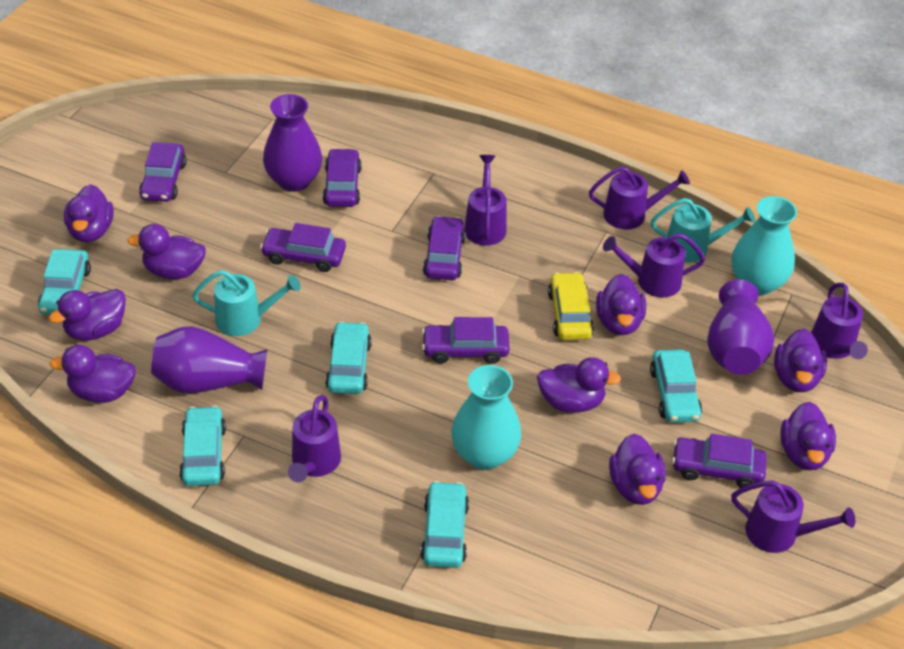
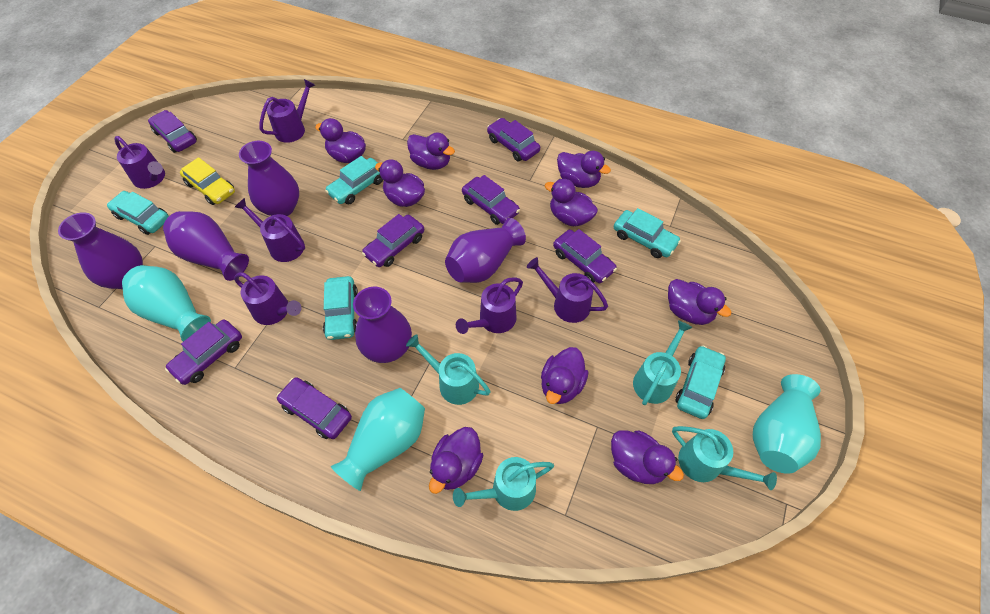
purple car: [139,142,186,202] [260,223,346,272] [323,148,362,207] [422,317,509,364] [423,216,466,280] [672,434,766,488] = 6 -> [148,110,197,153] [165,319,242,385] [276,377,352,439] [362,214,424,267] [462,175,520,225] [487,118,540,161] [553,229,617,283] = 7
purple vase: [151,326,267,393] [263,94,322,192] [707,279,774,375] = 3 -> [58,212,143,289] [163,211,249,281] [239,141,299,216] [353,287,412,363] [445,218,526,283] = 5
turquoise vase: [451,365,522,470] [732,196,797,295] = 2 -> [122,265,211,342] [331,388,425,491] [753,374,821,474] = 3
turquoise watering can: [192,270,301,336] [651,198,755,263] = 2 -> [406,334,491,405] [453,457,554,511] [633,320,693,405] [672,426,777,490] = 4

